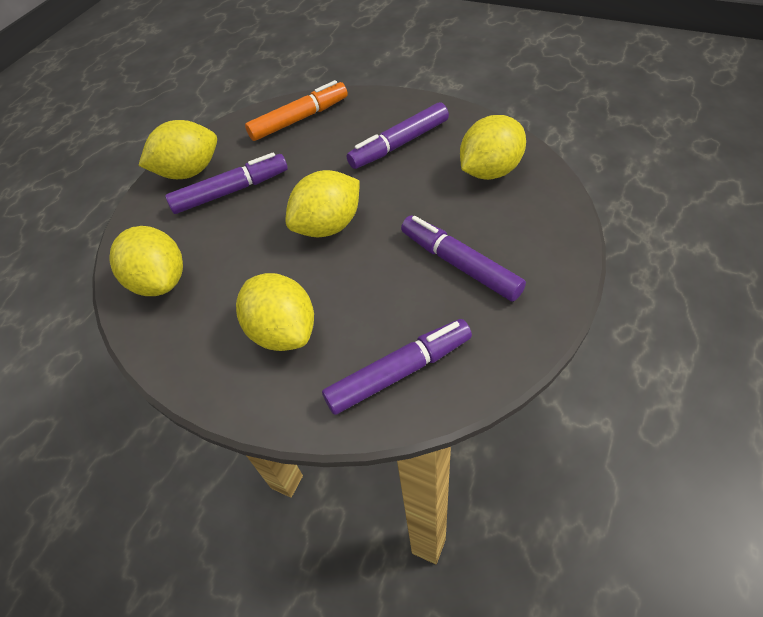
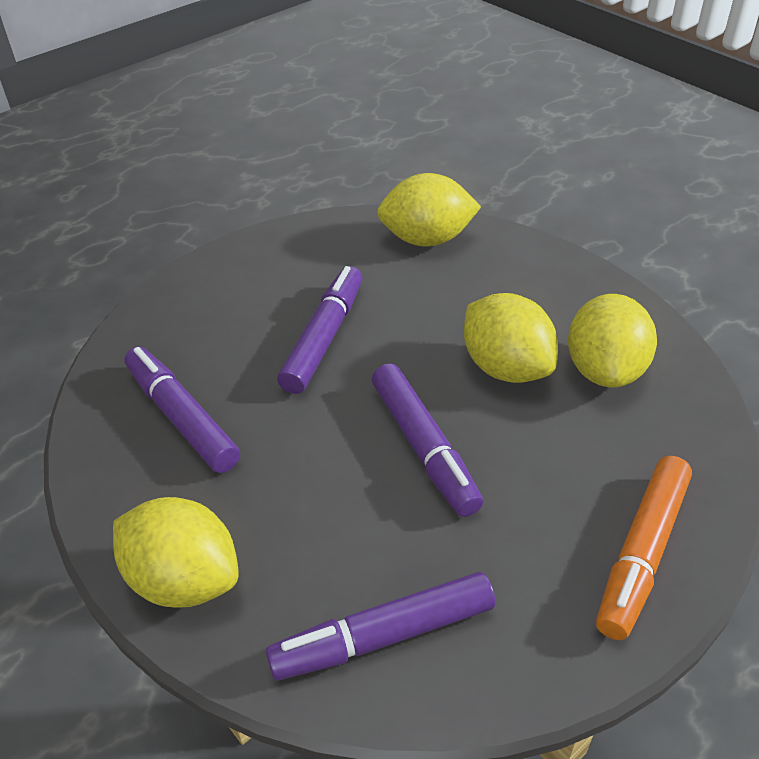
yellow lemon: [109,226,183,296] [138,120,217,179] [236,273,314,351] [286,170,360,237] [460,115,526,180] = 5 -> [113,497,239,607] [377,173,481,247] [464,293,558,383] [568,294,657,388] = 4

